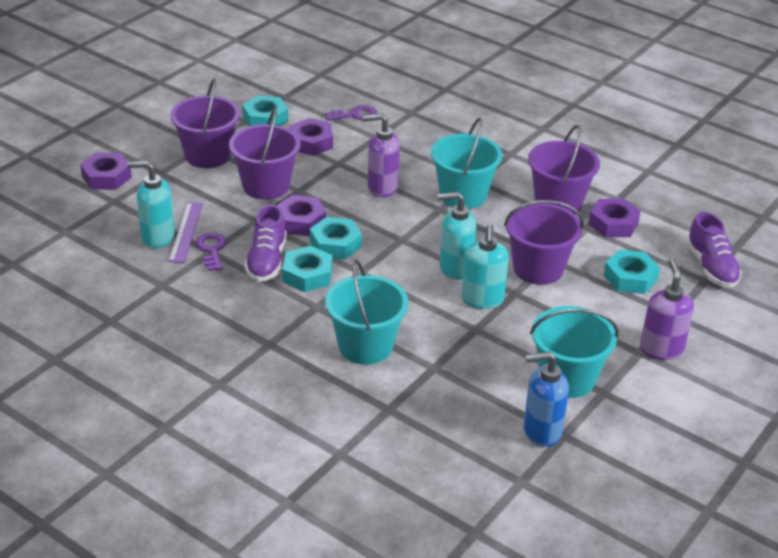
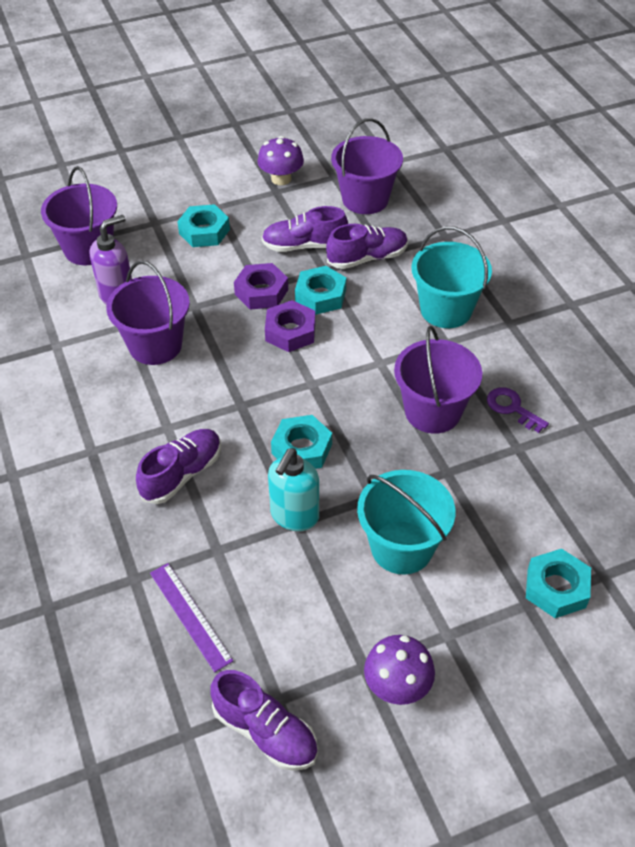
blue soap dispenser: [523,351,569,447] = 1 -> none = 0
purple key: [196,233,226,271] [325,105,377,121] = 2 -> [487,387,549,433] = 1
purple mushroom: none = 0 -> [257,136,304,185] [364,635,435,705] = 2
purple nut: [80,153,132,190] [276,195,326,236] [290,118,333,156] [588,198,641,238] = 4 -> [234,263,288,310] [265,300,315,352] = 2
purple shoe: [245,205,286,282] [686,212,742,288] = 2 -> [136,429,221,504] [210,670,318,771] [262,206,348,252] [326,224,408,269] = 4
purple soap dispenser: [363,114,400,197] [640,259,694,360] = 2 -> [90,215,132,305] = 1
turquoise bucket: [325,259,408,365] [431,117,502,209] [530,306,619,398] = 3 -> [357,470,456,575] [412,226,492,328] = 2
turquoise soap dispenser: [127,161,175,248] [437,192,476,280] [461,225,509,309] = 3 -> [268,448,319,531] = 1

